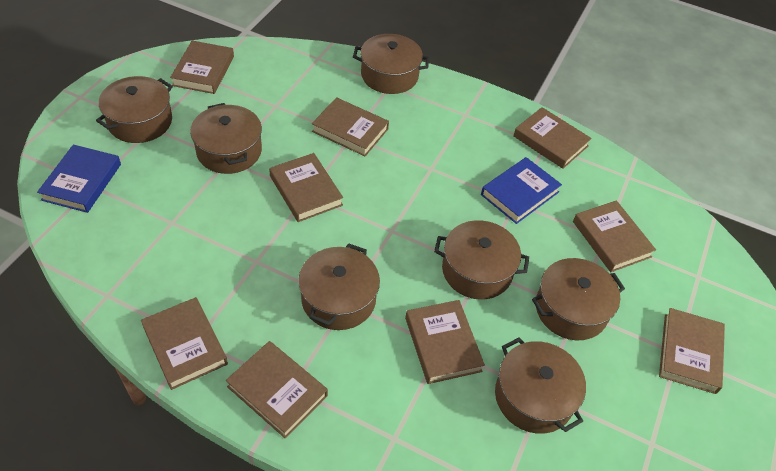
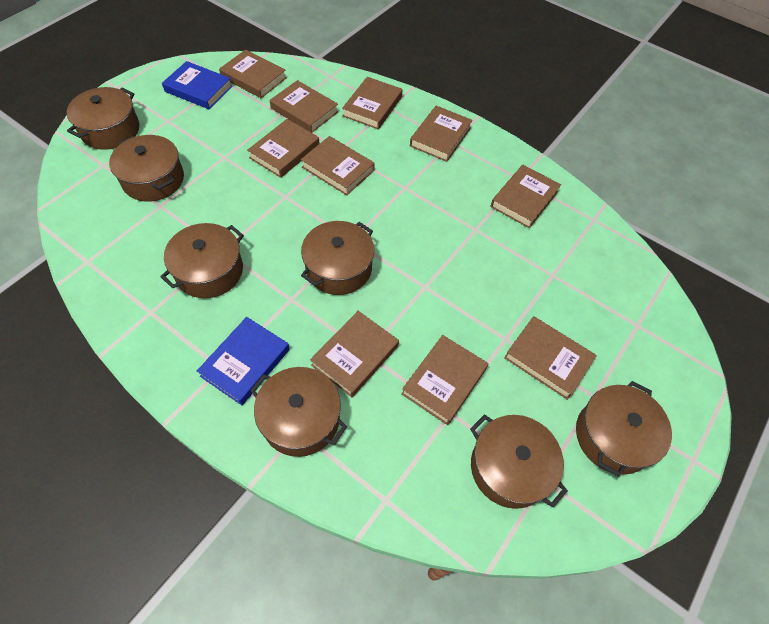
brown book: [141,297,228,390] [170,41,234,94] [226,341,328,439] [269,153,343,222] [312,97,389,156] [405,300,485,384] [513,107,592,169] [573,200,656,272] [659,308,725,394] = 9 -> [219,50,287,98] [247,119,320,178] [270,80,338,133] [301,136,375,196] [310,311,399,397] [342,77,402,130] [401,335,488,425] [410,106,473,162] [491,165,561,228] [504,316,597,400] = 10

